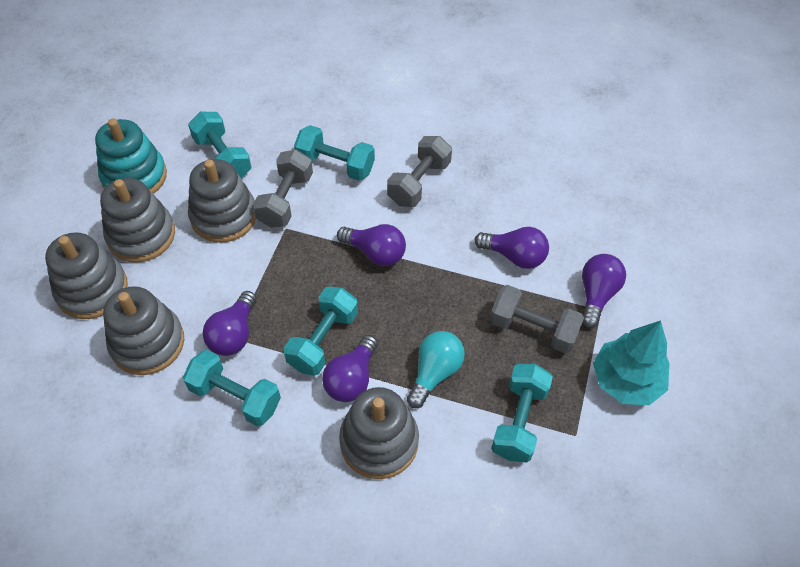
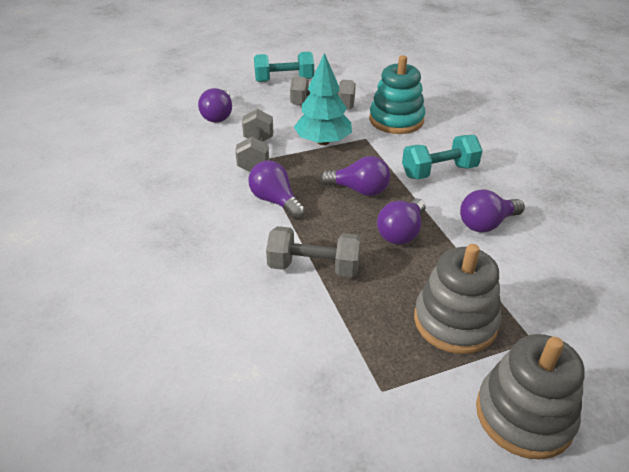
grey stacking toy: [45,232,128,319] [100,178,175,263] [103,286,184,375] [188,159,256,243] [339,387,419,479] = 5 -> [414,244,501,354] [476,334,585,460] = 2
turquoise dumbbell: [183,350,281,426] [188,112,251,178] [284,286,358,376] [294,125,375,181] [491,364,553,463] = 5 -> [254,52,314,82] [402,135,483,179] = 2
turquoise light bulb: [407,331,465,408] = 1 -> none = 0

